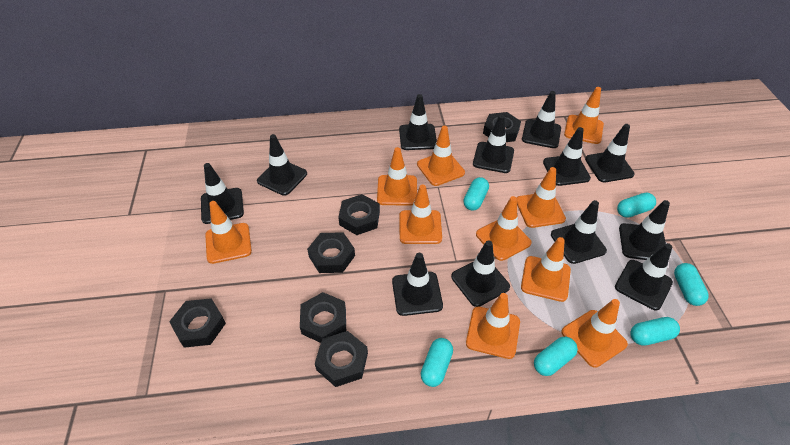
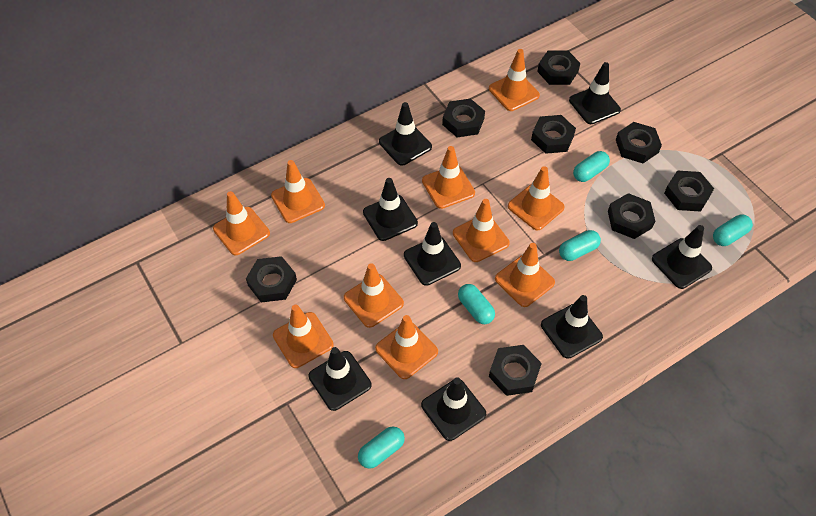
black nut: [169,298,226,348] [300,292,346,343] [307,232,355,273] [315,331,368,387] [338,194,380,235] [483,112,521,142] = 6 -> [246,256,297,302] [442,99,485,137] [489,345,542,396] [531,115,576,154] [537,50,580,85] [608,193,655,239] [616,122,662,163] [664,170,714,212] = 8
black traffic cone: [201,163,244,224] [257,134,307,196] [392,253,443,316] [399,94,437,150] [451,240,510,307] [473,115,514,173] [522,91,561,148] [543,127,591,186] [551,200,607,264] [585,124,635,182] [615,243,673,310] [619,200,670,260] = 12 -> [308,347,372,411] [363,178,418,241] [379,102,432,166] [404,222,461,286] [421,377,486,441] [541,295,603,359] [569,62,621,124] [652,225,712,289] = 8
turquoise capsule: [421,338,453,387] [463,177,489,211] [534,337,578,376] [617,193,656,218] [630,317,680,346] [674,263,709,306] = 6 -> [358,426,405,469] [458,284,495,324] [559,230,601,261] [573,151,610,182] [713,215,753,246] = 5

